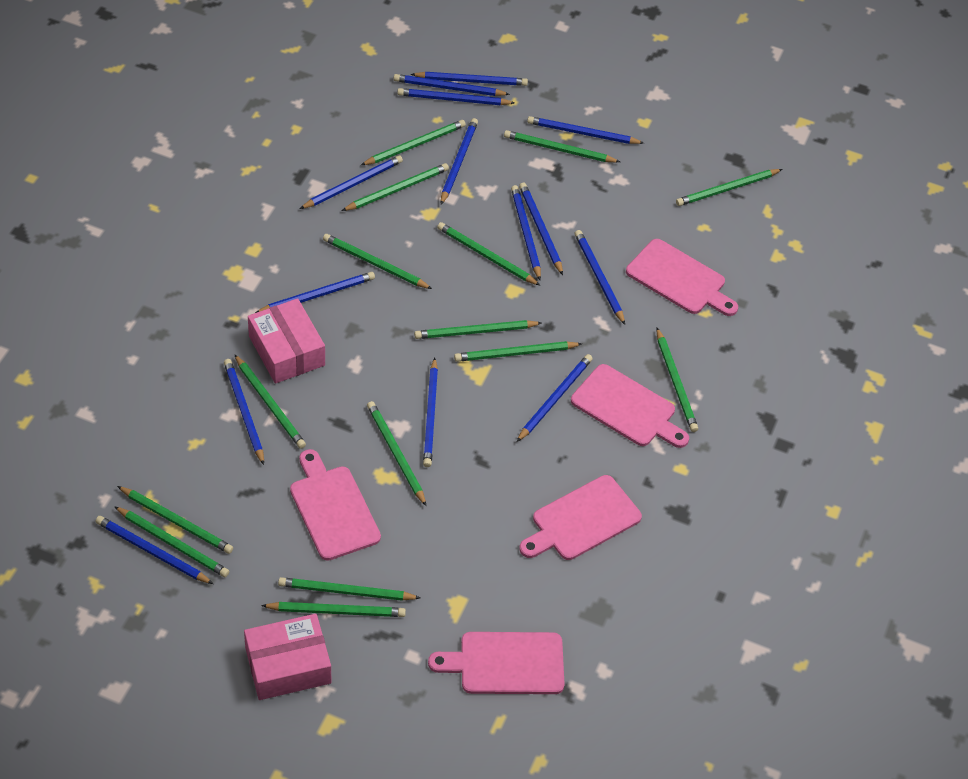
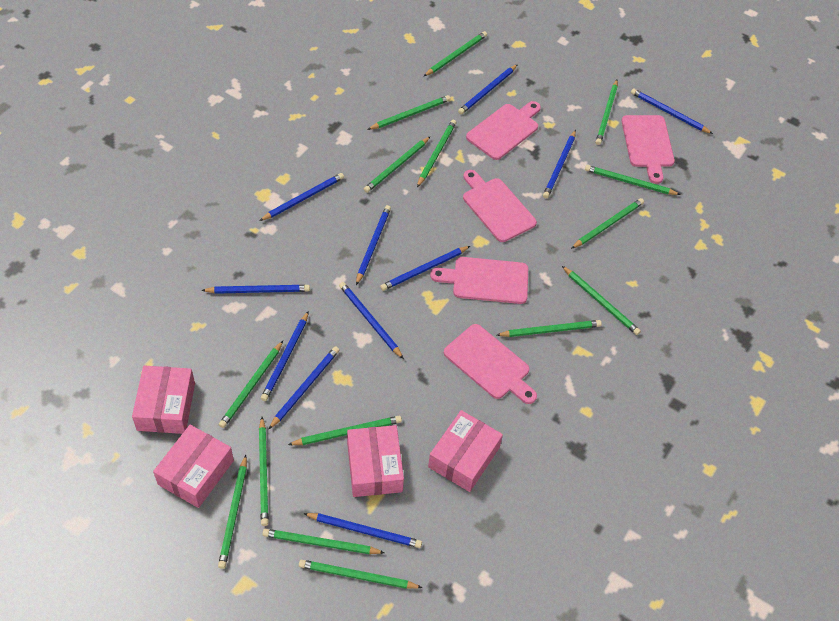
blue pencil: [95,516,213,584] [224,359,264,465] [255,272,375,313] [300,155,403,209] [394,74,510,96] [397,88,514,105] [411,72,528,86] [423,358,438,467] [441,118,478,205] [511,185,541,280] [517,354,593,442] [519,183,563,275] [527,116,644,144] [575,230,625,325] = 14 -> [201,285,310,294] [259,173,344,221] [261,311,309,401] [268,346,339,430] [303,513,422,548] [339,282,404,359] [356,205,391,285] [380,246,470,291] [458,64,518,114] [543,130,576,198] [631,89,713,134] = 11
pink box: [244,614,331,700] [248,298,325,384] = 2 -> [132,365,195,434] [153,425,234,508] [347,425,404,497] [428,410,503,492] = 4

